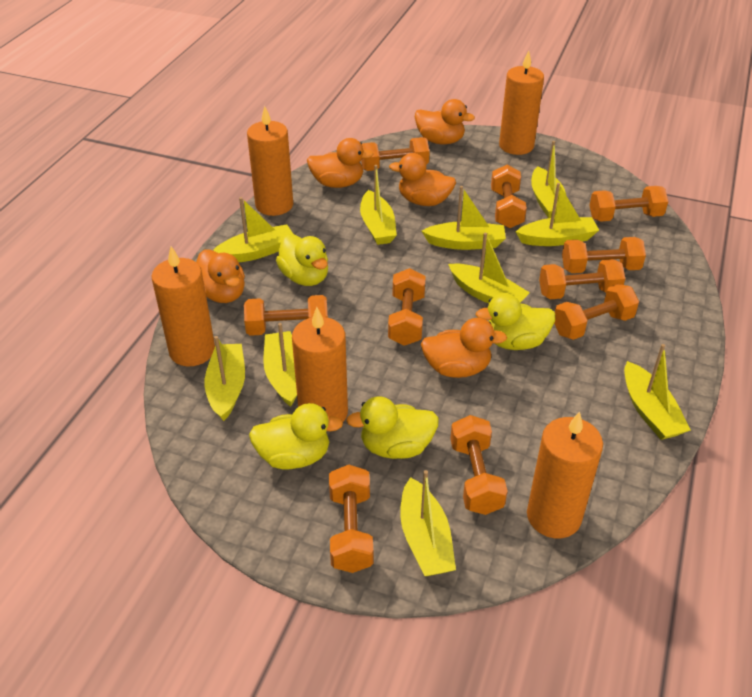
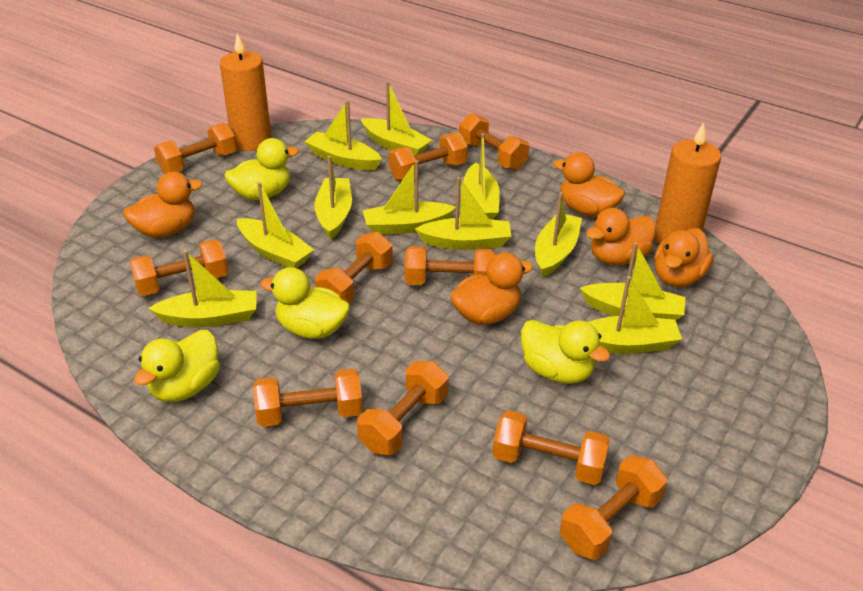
orange candle: [151,246,215,366] [247,106,293,216] [292,307,348,422] [499,50,544,155] [527,411,603,538] = 5 -> [220,33,271,151] [655,122,721,243] = 2
yellow boat: [204,336,245,421] [213,197,293,262] [263,323,297,407] [360,165,397,245] [400,470,456,576] [422,186,506,250] [448,233,530,303] [516,183,599,246] [531,141,566,218] [624,344,691,440] = 10 -> [148,250,257,327] [237,182,314,268] [304,100,382,171] [315,156,352,240] [361,81,432,155] [363,160,456,235] [415,177,511,250] [463,133,500,220] [535,192,582,277] [580,242,685,320] [588,276,682,354] = 11

